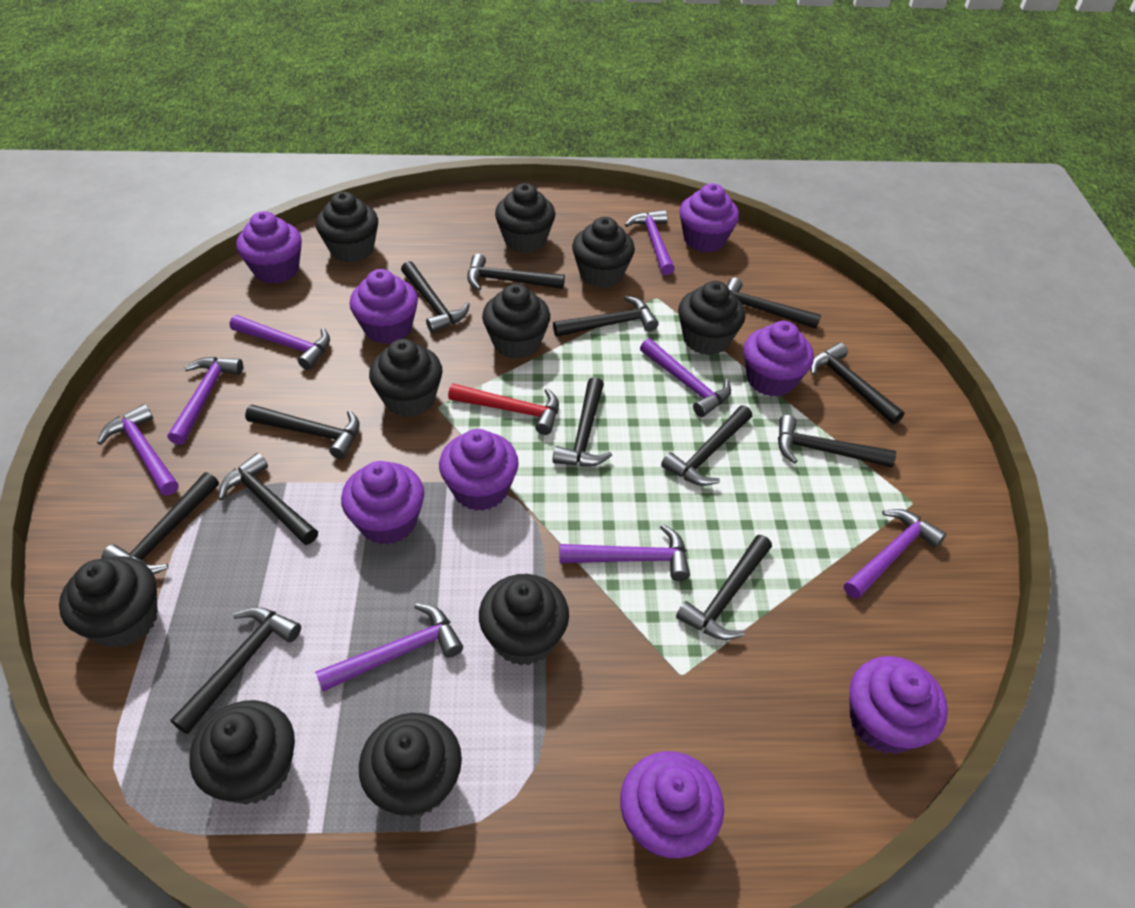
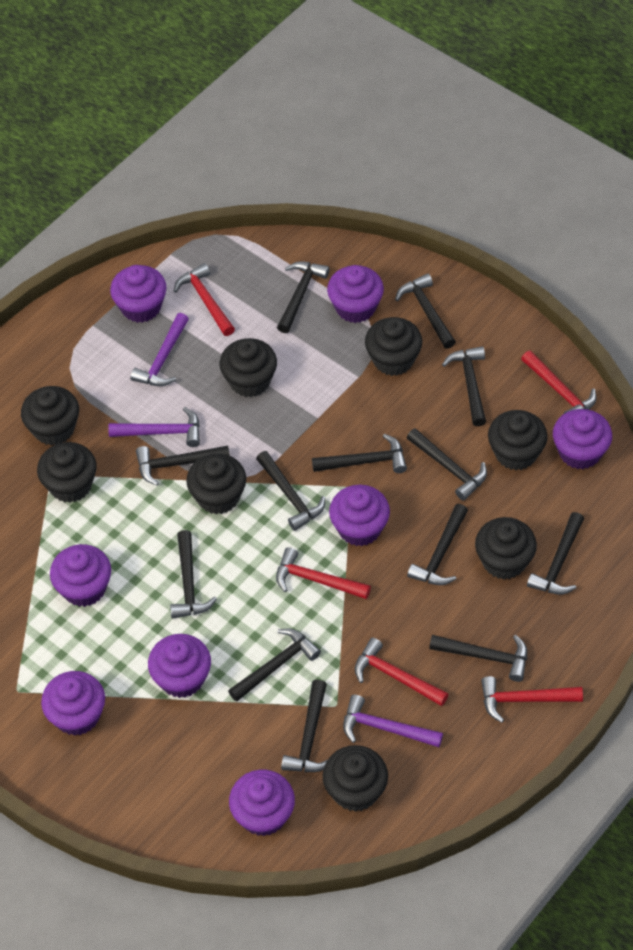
black cupcake: [59,556,158,648] [189,700,295,805] [316,191,378,262] [359,713,462,817] [369,339,443,417] [479,574,569,666] [482,284,550,359] [495,183,556,253] [572,217,635,288] [678,281,745,355] = 10 -> [21,386,79,445] [37,442,97,503] [186,453,246,514] [220,338,277,397] [323,745,388,812] [365,317,422,376] [475,517,537,580] [488,410,548,470] = 8
purple hammer: [97,404,179,495] [168,357,243,445] [230,315,330,370] [315,603,463,692] [559,524,690,581] [625,210,675,275] [640,338,731,417] [844,509,946,599] = 8 -> [108,407,200,447] [131,313,189,386] [343,695,443,747] = 3
red hammer: [448,384,559,435] = 1 -> [174,263,235,336] [276,547,371,599] [355,638,449,706] [481,676,583,723] [521,350,597,414] = 5

